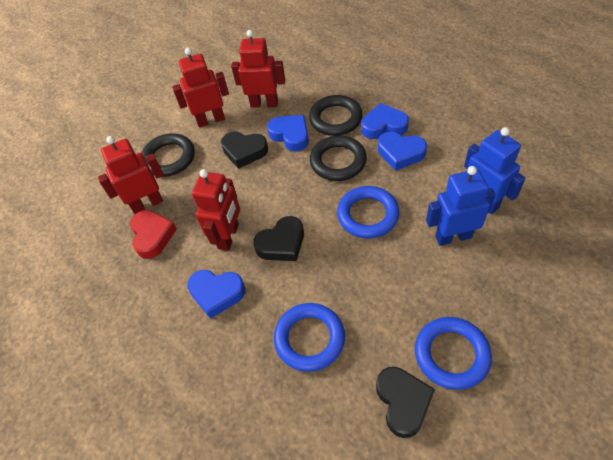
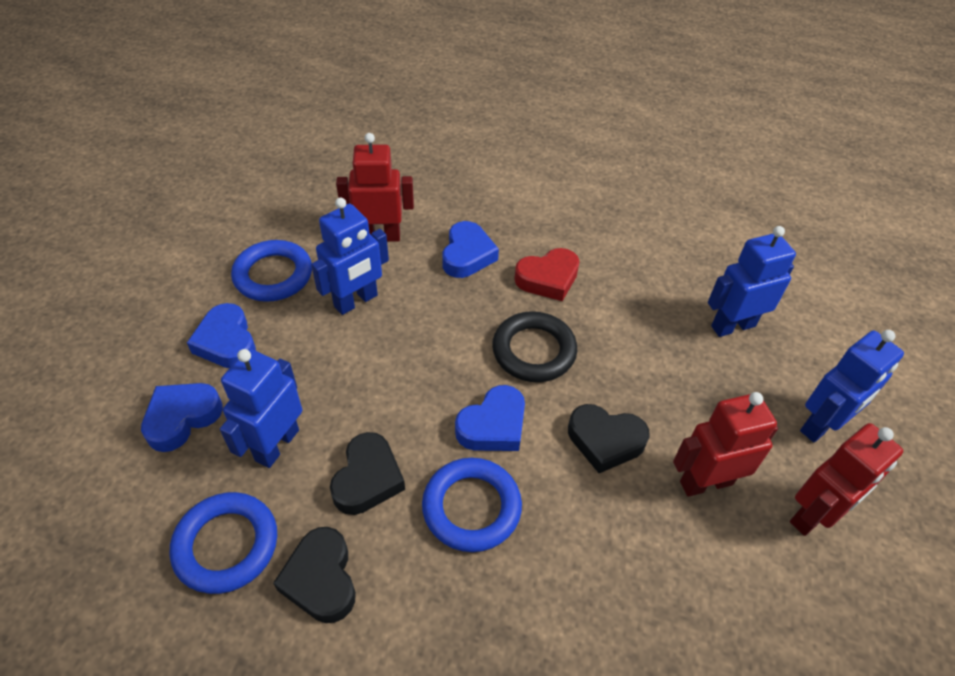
black ring: [141,133,195,177] [309,95,363,136] [310,135,367,181] = 3 -> [492,311,577,382] = 1
blue robot: [426,166,496,246] [464,127,526,214] = 2 -> [220,349,302,468] [311,197,389,315] [708,226,796,337] [800,330,904,442] = 4
red robot: [98,136,164,214] [172,48,229,127] [192,169,240,251] [231,30,285,108] = 4 -> [336,133,414,242] [673,392,778,497] [790,423,903,536] = 3

